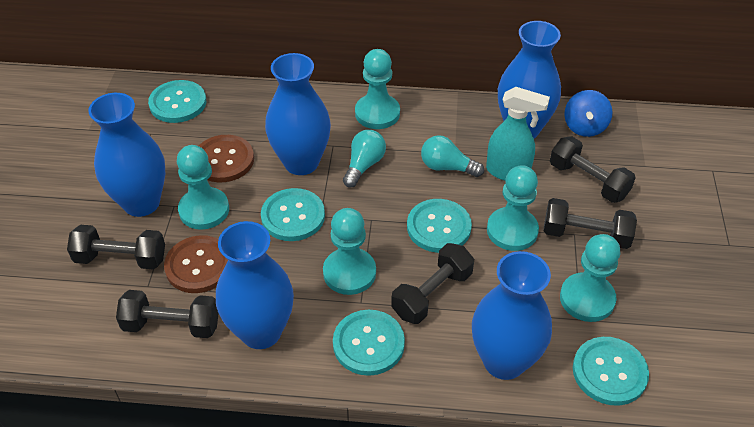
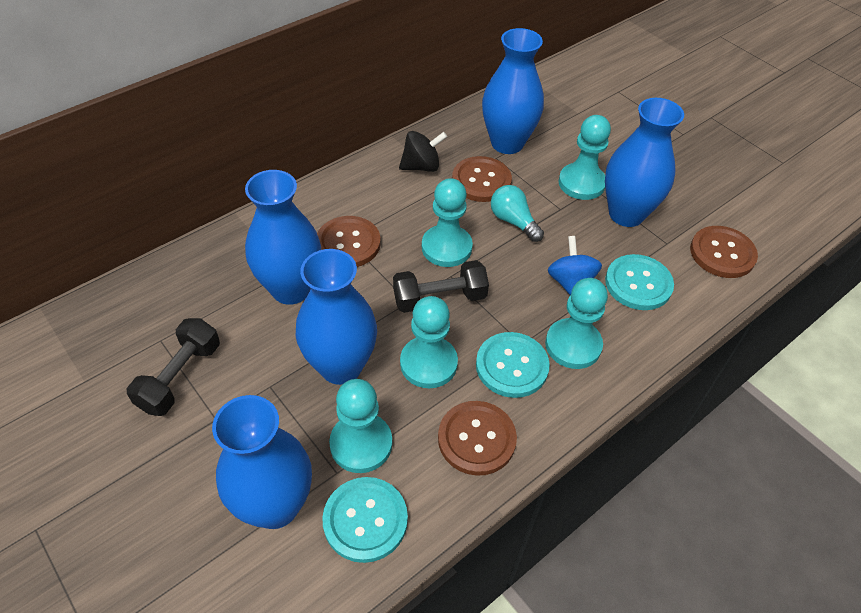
black dumbbell: [67,225,165,270] [116,290,219,338] [391,243,474,324] [544,198,637,249] [550,136,636,203] = 5 -> [127,318,220,416] [393,260,489,313] = 2
black spinning top: none = 0 -> [399,131,447,172] = 1
brown button: [164,235,228,293] [199,135,254,183] = 2 -> [317,216,381,267] [438,401,517,476] [452,156,512,202] [690,226,758,278] = 4
turquoise button: [148,80,206,123] [261,188,325,241] [333,310,405,376] [407,199,472,253] [573,337,649,406] = 5 -> [322,477,408,563] [476,332,550,398] [605,254,674,310] = 3
turquoise light bulb: [343,130,386,187] [421,135,484,177] = 2 -> [491,185,544,242] = 1
turquoise spray bottle: [486,87,550,181] = 1 -> none = 0

